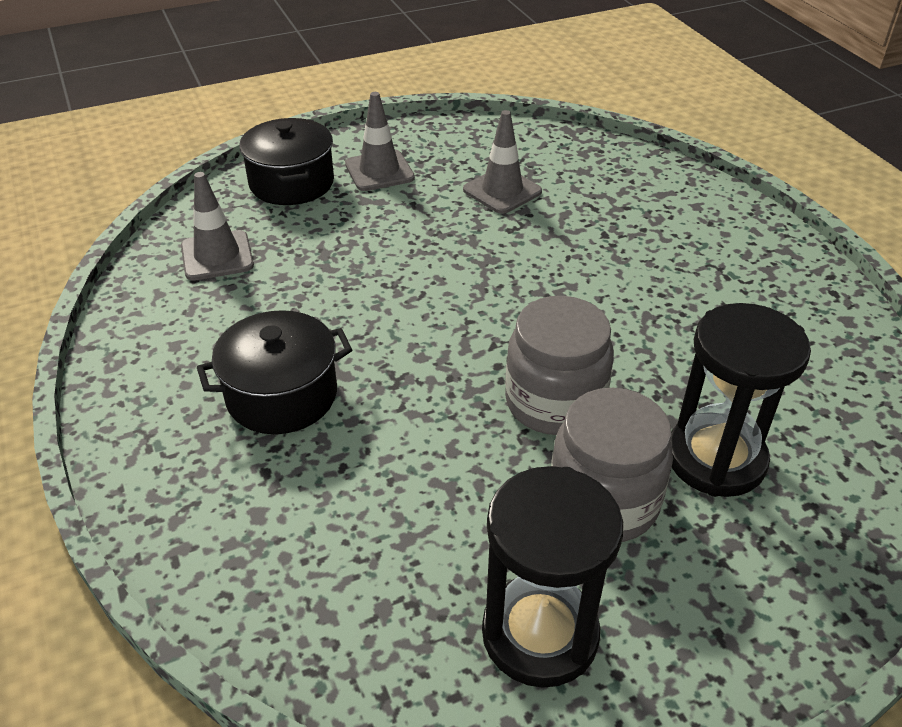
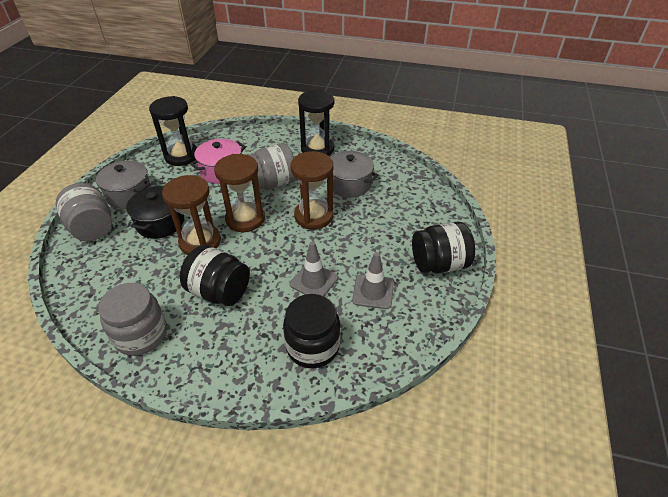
black jar: none = 0 -> [180,245,250,306] [283,294,340,368] [412,221,475,273] = 3
black pot: [197,310,352,434] [239,118,334,205] = 2 -> [126,185,184,239] = 1
brown hourglass: none = 0 -> [162,175,221,255] [214,154,265,232] [290,151,333,229] = 3
grey jar: [505,296,614,435] [551,388,673,542] = 2 -> [56,183,112,241] [98,283,167,356] [249,143,296,190] = 3
grey pot: none = 0 -> [96,160,151,209] [329,151,379,198] = 2
grey traffic cone: [181,172,254,281] [345,92,415,191] [463,110,542,214] = 3 -> [290,241,338,296] [352,252,394,309] = 2
pink pot: none = 0 -> [190,139,246,184] = 1

